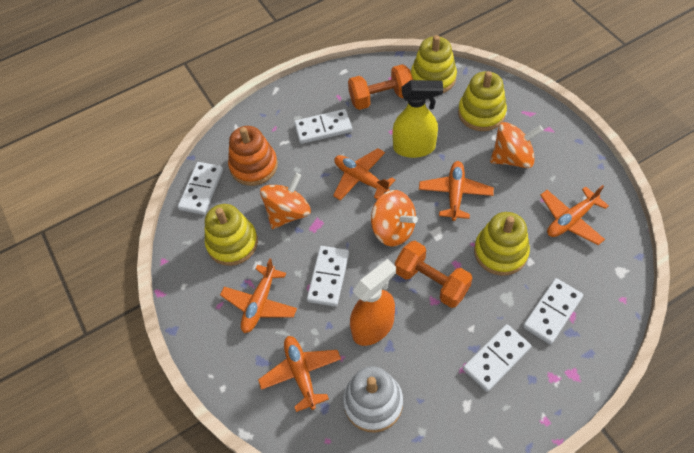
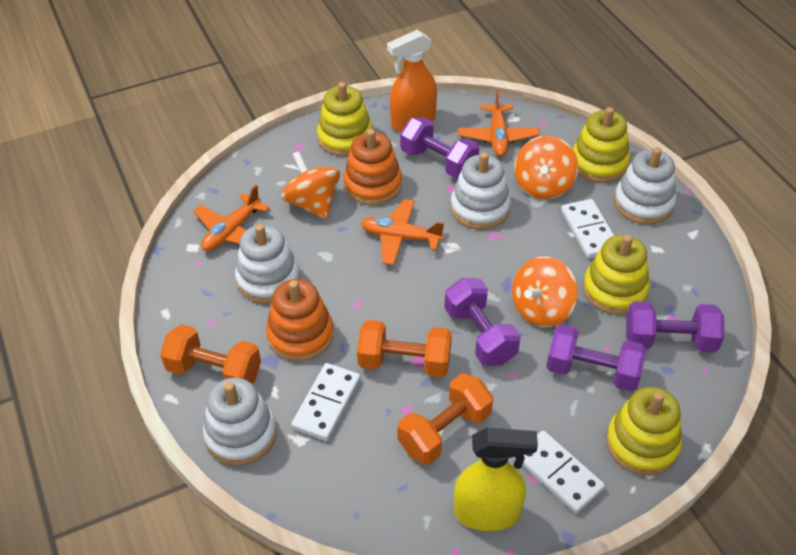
orange dumbbell: [348,64,413,110] [395,241,473,308] = 2 -> [160,324,261,384] [357,320,452,377] [397,373,493,465] = 3
orange plane: [220,258,297,333] [258,336,341,412] [333,148,395,201] [419,161,494,221] [540,185,609,245] = 5 -> [193,185,270,251] [361,199,444,265] [458,90,540,156] = 3
orange stacking toy: [228,126,278,186] = 1 -> [266,279,334,361] [343,129,402,205] = 2
purple dumbbell: none = 0 -> [400,117,479,179] [445,278,521,366] [546,324,646,392] [626,301,724,353] = 4
white domino: [178,162,223,215] [294,109,352,144] [307,246,349,307] [463,324,531,392] [523,278,583,344] = 5 -> [291,363,361,441] [522,430,605,514] [561,199,614,258] = 3
white stacking toy: [343,366,403,433] = 1 -> [203,378,277,466] [235,224,300,303] [451,152,511,230] [614,147,676,224] = 4

